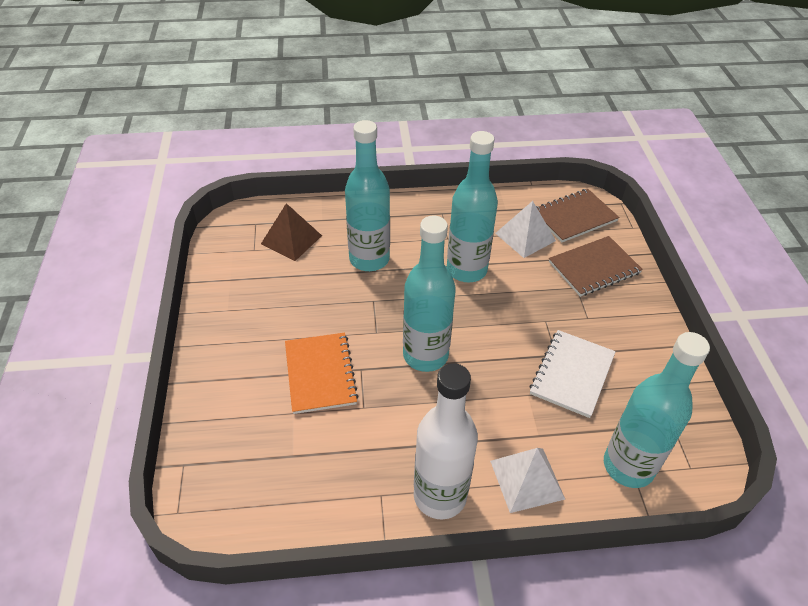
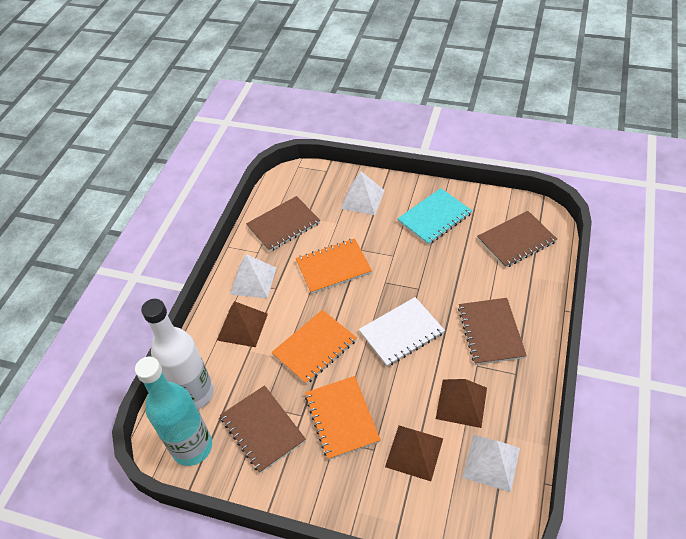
brown notebook: [536,189,620,242] [549,236,643,297] = 2 -> [220,385,306,473] [246,196,320,252] [458,298,527,365] [477,211,557,268] = 4
brown pyramid: [261,203,322,261] = 1 -> [217,301,268,347] [385,426,443,481] [436,379,487,428] = 3
orange notebook: [285,333,359,414] = 1 -> [272,310,357,385] [296,238,372,294] [305,376,380,460] = 3
turquoise bottle: [345,120,390,271] [403,216,456,372] [447,131,498,282] [604,332,710,488] = 4 -> [135,357,212,466] = 1
turquoise notebook: none = 0 -> [397,188,472,245] = 1
white pyramid: [490,448,565,513] [495,201,556,258] = 2 -> [230,254,276,298] [341,171,385,215] [462,435,520,492] = 3

